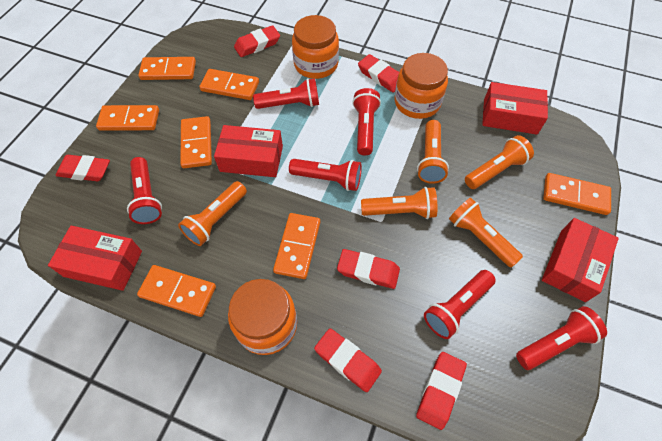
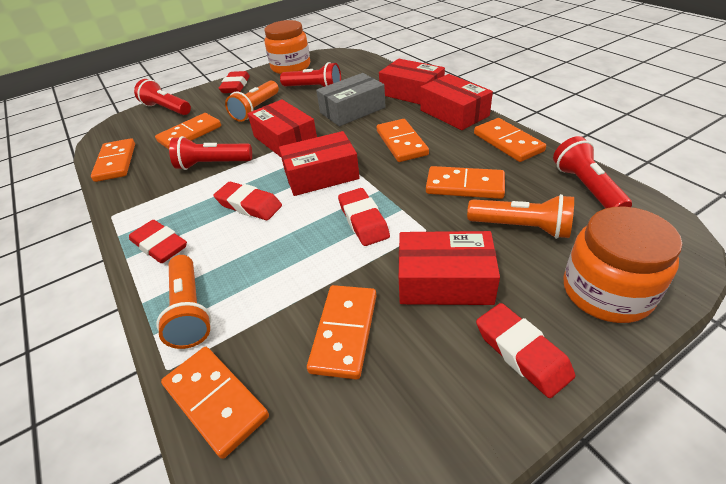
grey box: none = 0 -> [316,73,386,126] = 1
orange flashlight: [178,181,247,246] [361,187,437,219] [417,120,449,184] [449,198,523,267] [465,135,534,189] = 5 -> [156,255,211,349] [225,80,279,122] [467,194,574,239] = 3
orange jar: [228,279,297,355] [292,15,339,79] [395,53,448,119] = 3 -> [264,20,310,74] [563,207,682,323] = 2
red box: [48,225,142,291] [214,125,283,177] [482,82,548,135] [542,218,619,302] = 4 -> [248,99,317,157] [279,131,360,196] [379,59,445,104] [399,231,500,305] [420,74,493,130] = 5
red eraser: [56,155,110,181] [234,25,280,57] [314,328,382,392] [337,249,400,289] [358,54,399,93] [416,352,467,430] = 6 -> [129,220,187,263] [213,181,282,220] [218,71,250,93] [338,188,390,246] [476,303,575,398] = 5
red flashlight: [127,157,162,224] [253,78,319,109] [289,159,362,191] [352,88,381,155] [424,270,496,339] [516,306,607,370] = 6 -> [134,79,191,115] [169,136,252,170] [280,62,341,87] [553,136,632,208] = 4

